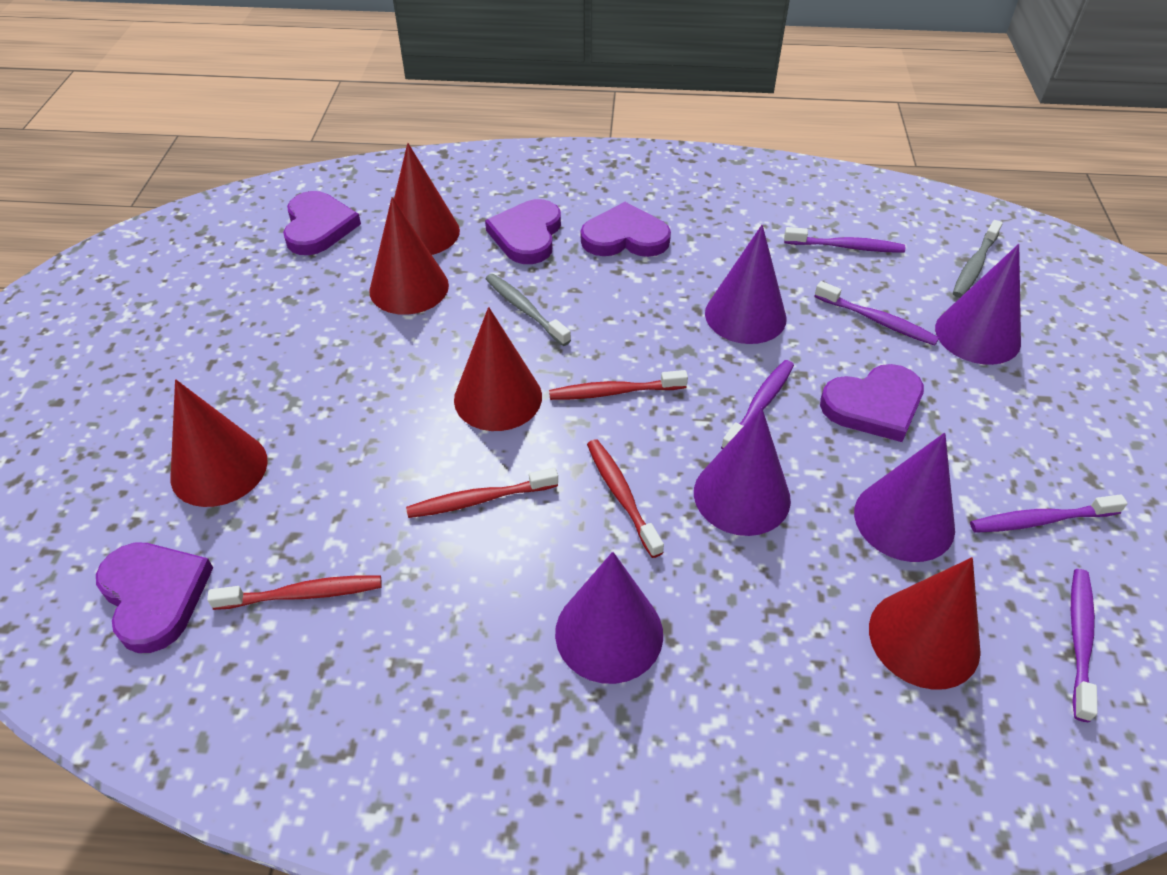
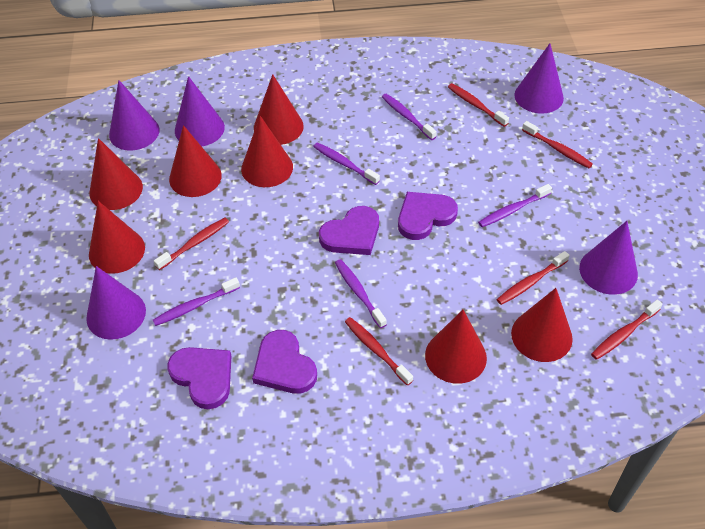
grey toothbrush: [486,274,571,346] [953,220,1003,298] = 2 -> none = 0
purple heart: [96,543,213,653] [283,191,361,255] [485,199,561,264] [581,202,671,257] [820,364,924,442] = 5 -> [167,347,231,409] [252,330,317,394] [319,206,379,255] [398,192,458,240] = 4
red cone: [170,379,268,507] [369,197,449,315] [394,143,460,255] [454,307,542,431] [869,557,981,690] = 5 -> [89,138,143,210] [89,201,145,274] [169,125,222,197] [241,116,293,187] [254,74,304,145] [425,310,487,384] [511,288,573,362] = 7
red toothbrush: [207,575,382,610] [406,468,558,518] [549,370,688,400] [587,439,664,558] = 4 -> [154,218,229,270] [345,317,413,386] [448,83,509,127] [496,251,570,305] [522,121,593,168] [591,300,662,360] = 6

